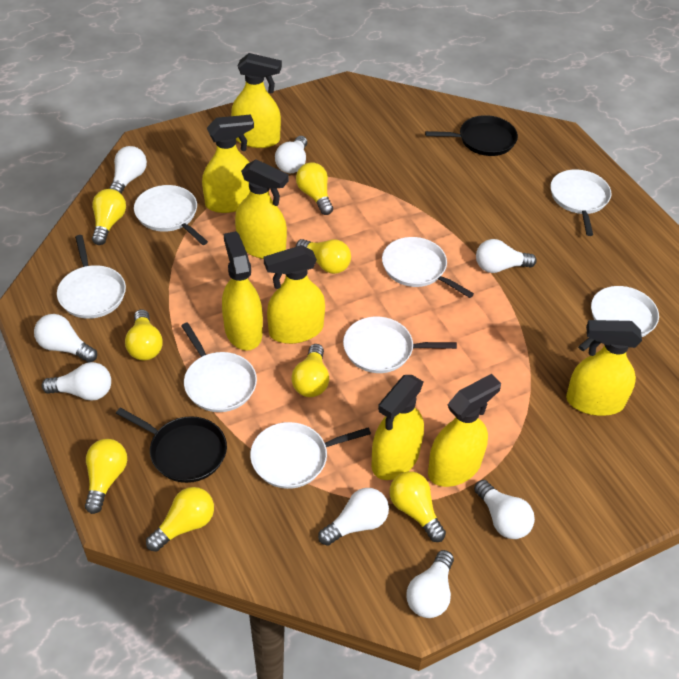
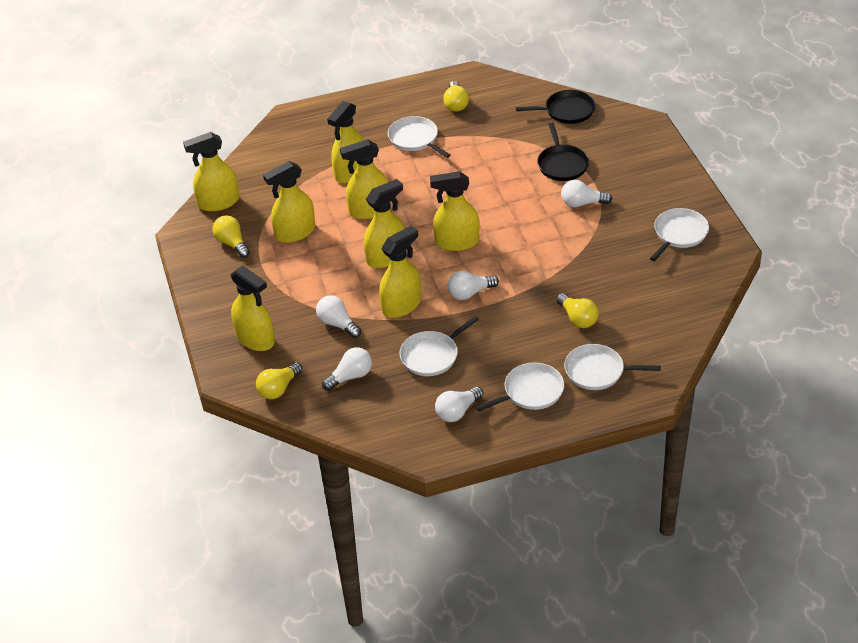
white light bulb: [34,314,97,362] [42,362,111,401] [109,146,147,194] [275,136,307,173] [318,488,389,546] [406,550,454,618] [474,480,535,539] [476,239,537,273] = 8 -> [316,295,361,338] [322,347,372,391] [435,387,483,422] [448,271,499,300] [561,180,612,207] = 5
white pan: [57,235,126,319] [134,185,208,245] [181,322,257,412] [250,422,371,489] [343,317,457,373] [382,237,474,298] [550,170,611,236] [578,286,659,351] = 8 -> [388,116,451,158] [399,316,479,376] [476,363,564,411] [564,344,661,390] [650,208,709,261] = 5
yellow light bulb: [85,439,127,514] [92,189,126,245] [125,309,162,360] [146,487,214,552] [291,344,329,397] [296,163,333,215] [296,239,351,274] [389,471,446,542] = 8 -> [212,215,250,258] [256,362,302,399] [443,81,469,111] [556,293,598,328] = 4

